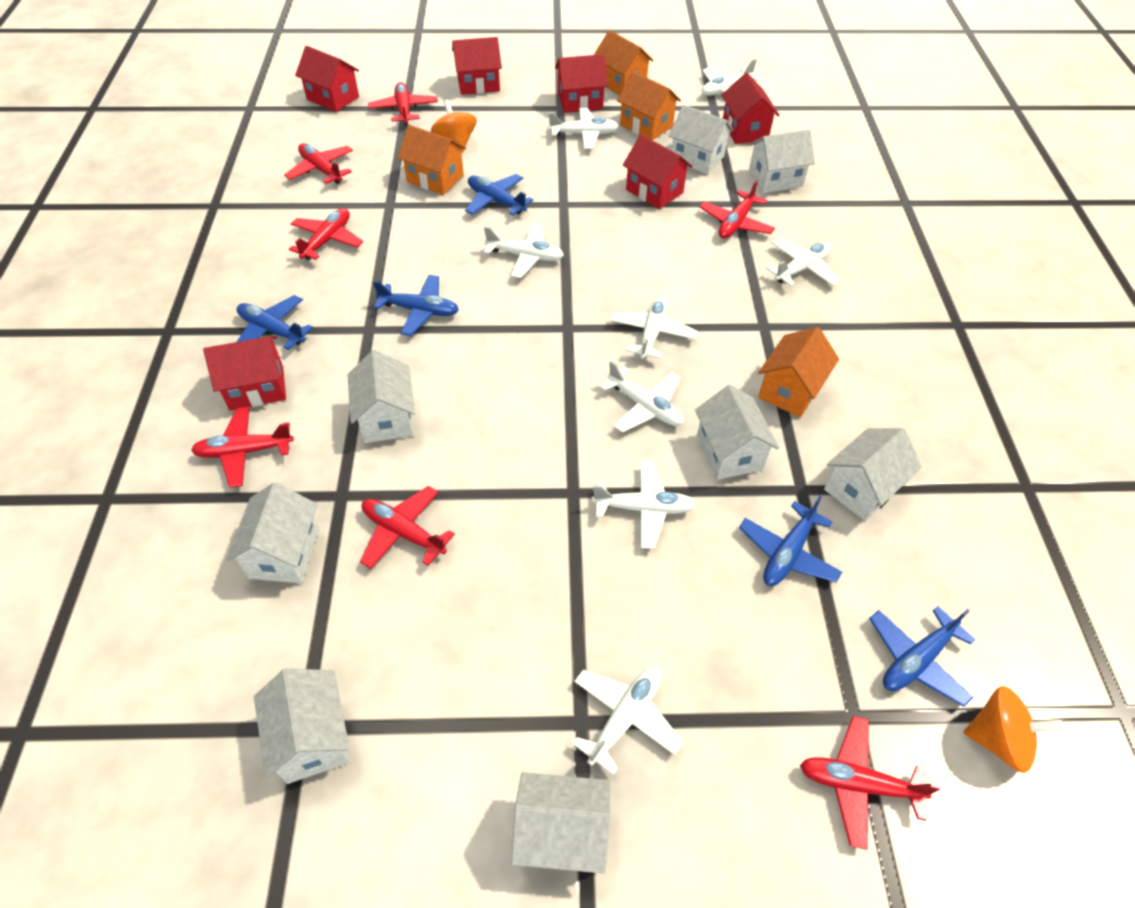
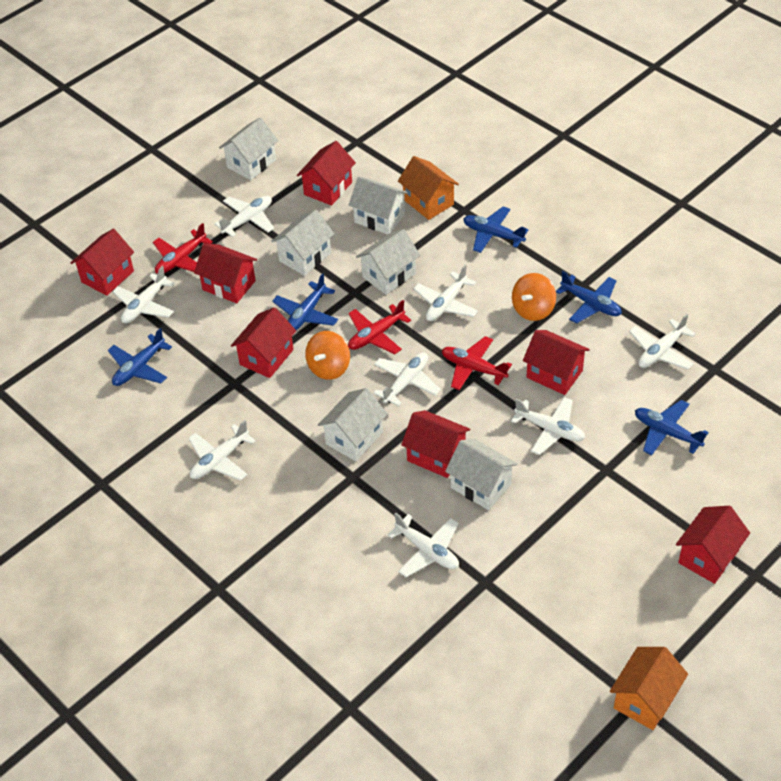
orange house: [397,125,466,195] [594,30,654,95] [617,71,681,140] [758,327,839,417] = 4 -> [398,156,459,220] [610,647,688,730] = 2
red house: [203,336,286,410] [295,46,359,112] [452,37,502,95] [555,54,608,113] [623,134,692,209] [722,73,780,144] = 6 -> [71,229,134,296] [194,243,257,303] [231,307,296,378] [297,141,356,206] [401,410,470,478] [523,330,590,395] [676,506,750,584] = 7
red plane: [191,407,294,488] [284,143,353,184] [289,208,363,260] [360,486,455,569] [368,82,438,126] [700,180,775,238] [800,716,941,850] = 7 -> [153,223,213,274] [348,300,411,354] [442,336,512,390] = 3
white house: [226,483,319,583] [254,668,350,784] [347,350,415,443] [511,772,610,874] [669,105,734,174] [695,384,779,480] [749,129,815,193] [824,428,922,521] = 8 -> [219,117,278,180] [271,210,334,276] [318,388,388,461] [349,176,409,235] [356,229,420,295] [445,439,518,510] = 6

